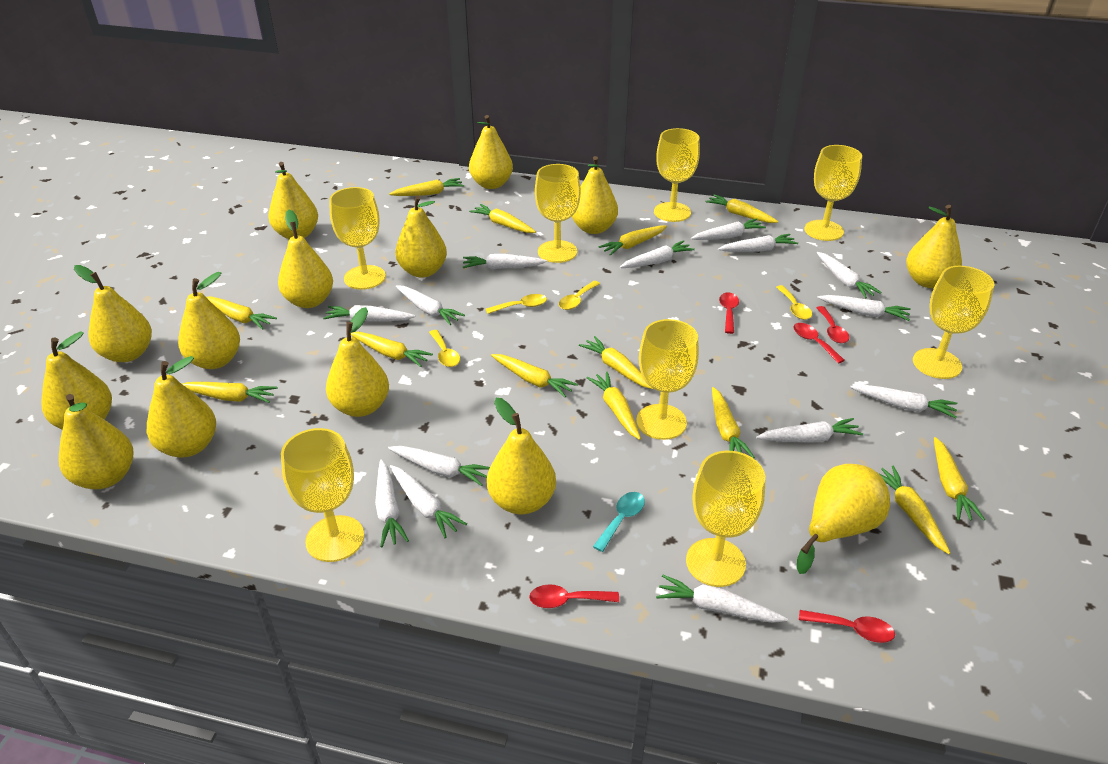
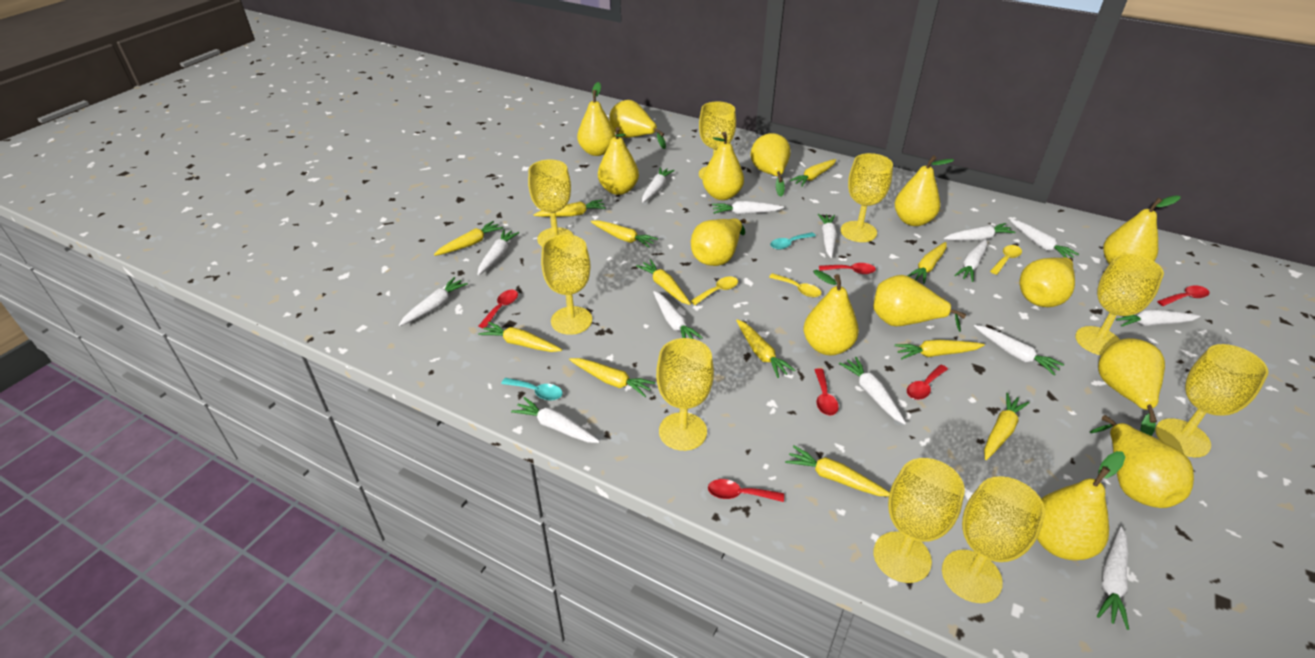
red spoon: [529,584,619,608] [719,292,739,334] [793,323,845,364] [799,610,895,643] [816,306,849,343] = 5 -> [479,290,518,328] [708,479,784,502] [814,368,839,416] [819,263,876,274] [907,365,948,400] [1157,285,1210,306] = 6
turquoise spoon: [593,492,645,552] = 1 -> [501,378,563,400] [770,232,816,250] = 2
yellow carrot: [182,382,277,403] [207,296,277,330] [351,332,433,367] [389,178,464,196] [469,204,536,233] [491,354,578,397] [579,336,653,389] [587,372,641,440] [599,225,667,256] [705,194,778,223] [712,387,755,459] [878,465,950,554] [934,437,985,521] = 13 -> [434,221,503,256] [479,322,562,352] [534,200,606,217] [569,358,655,397] [591,220,658,248] [636,259,691,305] [736,319,795,378] [785,446,890,496] [790,159,836,187] [894,339,985,359] [908,242,947,284] [984,393,1029,460] = 12
yellow goblet: [281,428,364,562] [329,187,386,290] [535,164,581,263] [636,319,699,440] [654,128,700,222] [686,451,765,587] [805,145,862,241] [913,266,994,379] = 8 -> [528,159,573,246] [541,235,592,335] [656,338,714,451] [699,101,736,179] [841,153,893,242] [874,458,965,583] [942,476,1045,603] [1075,254,1164,355] [1155,344,1269,457] = 9
yellow spoon: [429,330,460,367] [486,294,547,314] [559,281,600,310] [776,285,812,320] = 4 -> [691,277,738,305] [769,273,822,297] [990,245,1022,275] = 3

